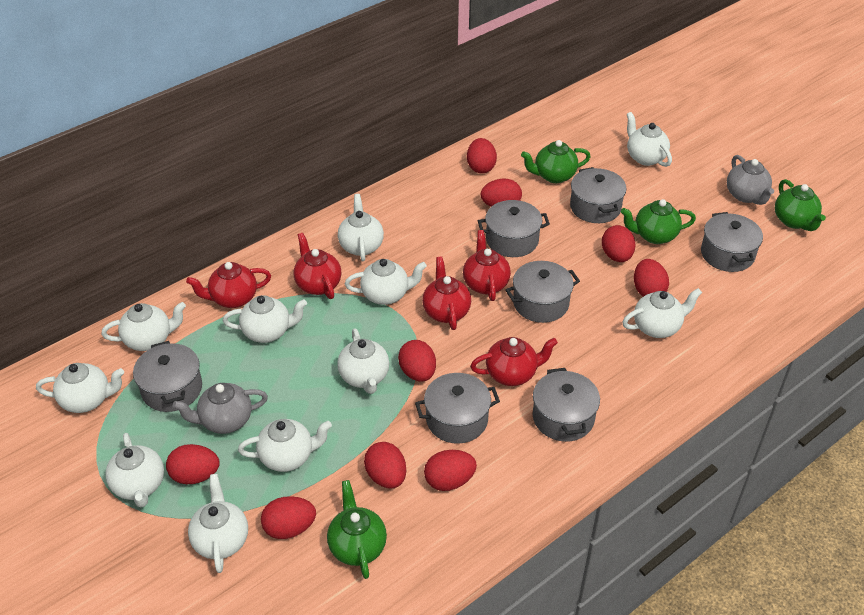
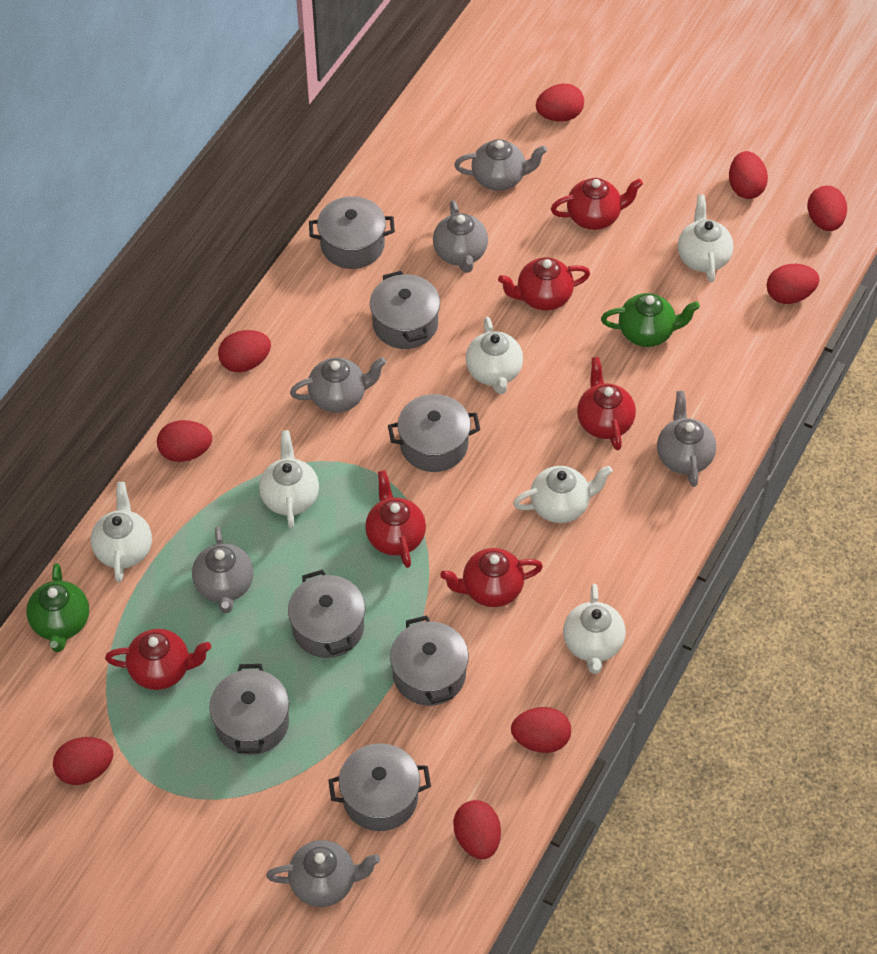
green teapot: [327,480,387,579] [521,140,591,183] [621,199,696,244] [775,179,826,231] = 4 -> [26,563,89,652] [601,293,700,347] = 2
grey teapot: [173,383,268,434] [727,155,774,205] = 2 -> [192,526,253,613] [266,840,380,907] [290,357,386,413] [433,200,488,273] [454,139,547,191] [657,391,716,487] = 6
red teapot: [186,262,271,308] [293,233,341,299] [422,257,471,330] [463,230,511,301] [470,337,558,386] = 5 -> [105,629,211,690] [365,470,426,568] [440,548,543,607] [498,258,590,311] [551,178,643,230] [577,357,636,451] = 6
white teapot: [36,363,124,413] [101,302,186,351] [105,433,164,507] [188,474,248,573] [223,295,307,343] [238,419,332,472] [337,328,389,394] [338,194,384,261] [345,259,427,305] [622,288,702,338] [627,112,672,167] = 11 -> [91,482,152,582] [259,430,319,529] [466,317,523,394] [513,466,613,523] [563,584,626,674] [678,194,733,282] = 6

